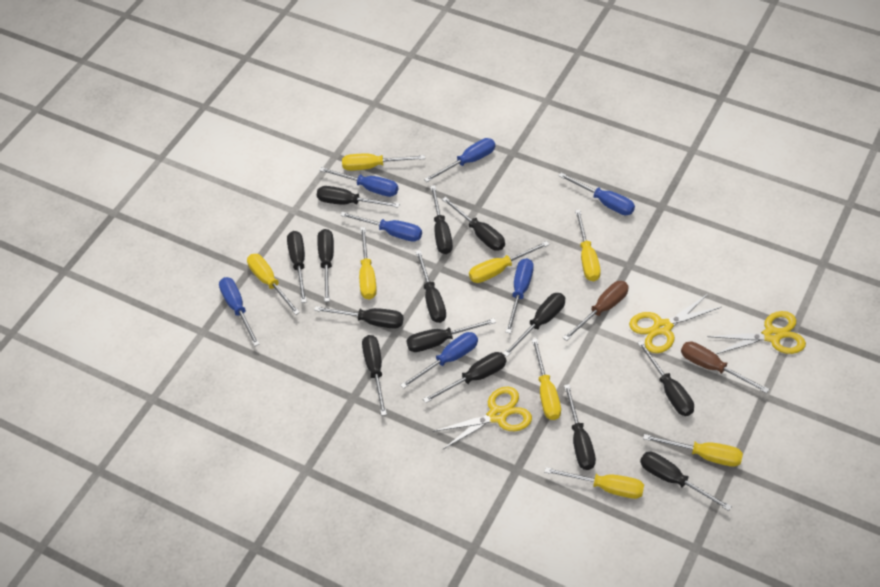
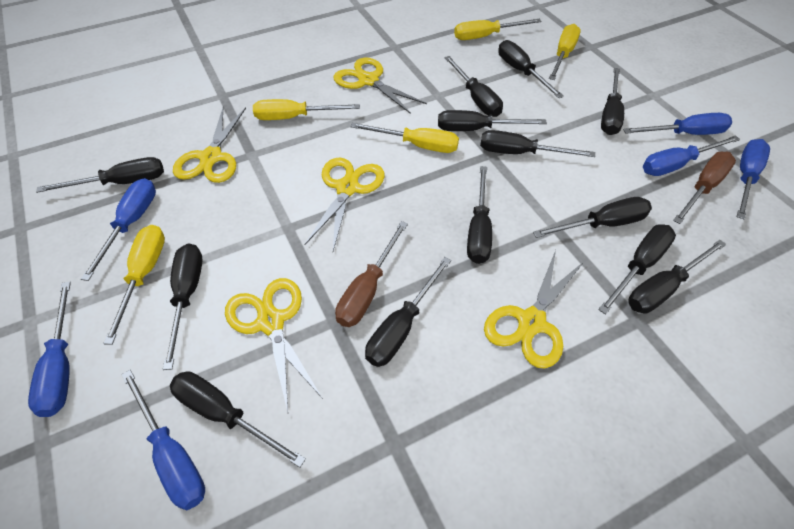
black screwdriver: [287,231,307,303] [314,306,404,329] [317,186,400,208] [317,229,334,302] [362,335,387,416] [406,318,496,352] [416,250,446,323] [423,352,506,403] [430,185,453,254] [442,197,505,251] [503,293,565,357] [564,384,596,470] [637,341,694,416] [640,452,732,511] = 14 -> [36,157,164,193] [163,243,203,370] [170,371,306,468] [365,257,451,367] [438,110,547,131] [444,56,503,117] [467,166,492,264] [480,130,595,157] [498,40,564,98] [533,197,652,238] [598,224,676,314] [601,68,624,135] [628,240,726,313] = 13
blue screwdriver: [219,277,259,346] [319,167,398,197] [340,212,422,242] [400,332,478,389] [424,138,495,182] [506,258,534,334] [558,173,635,215] = 7 -> [28,282,71,417] [81,178,156,281] [122,370,205,510] [623,113,732,135] [643,135,740,176] [737,139,770,219] = 6
yellow scissors: [433,386,532,450] [629,293,721,353] [707,311,806,354] = 3 -> [173,107,246,183] [225,278,323,412] [305,157,385,251] [333,58,427,114] [484,250,585,368] = 5
yellow screwdriver: [247,254,300,315] [342,154,425,171] [359,227,377,300] [469,241,549,283] [532,338,561,420] [544,467,644,499] [575,210,601,281] [643,434,743,467] = 8 -> [103,225,165,345] [253,99,360,120] [350,123,459,153] [454,19,541,40] [549,24,581,80] = 5

